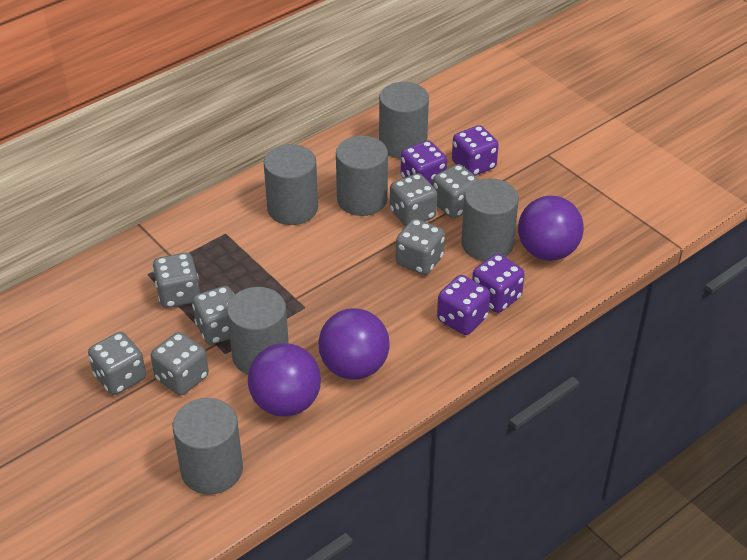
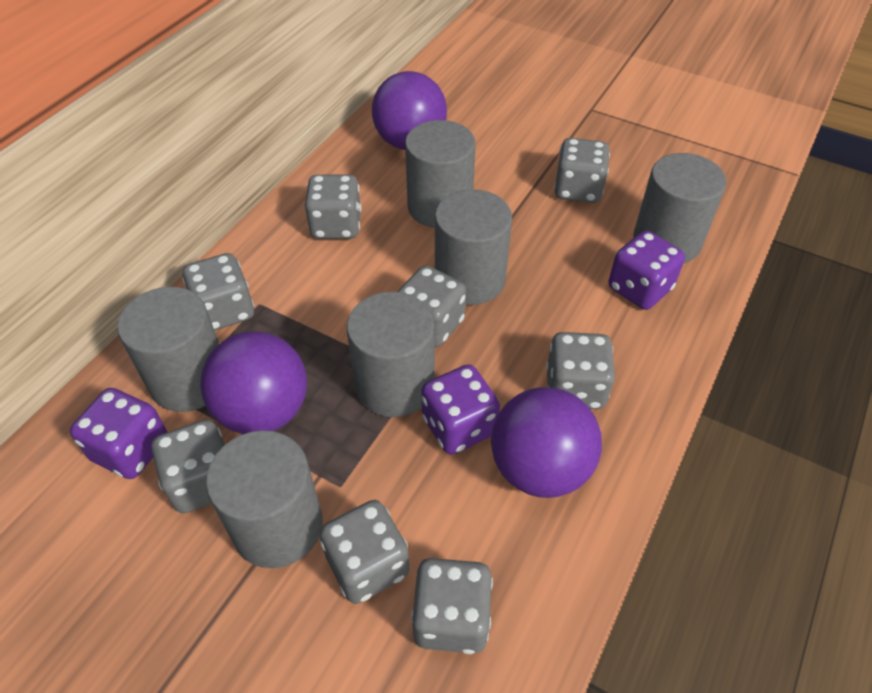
grey dice: [88,332,146,395] [151,332,209,395] [152,253,200,308] [192,286,234,345] [390,173,437,226] [396,219,445,275] [433,164,479,218] = 7 -> [151,419,226,513] [182,253,254,330] [305,175,361,239] [319,500,409,604] [397,265,466,347] [411,558,493,654] [546,332,615,409] [554,138,610,203] = 8
purple dice: [401,141,447,186] [437,275,490,335] [452,125,499,176] [472,254,525,313] = 4 -> [70,388,167,479] [421,364,500,455] [609,231,685,310] = 3

